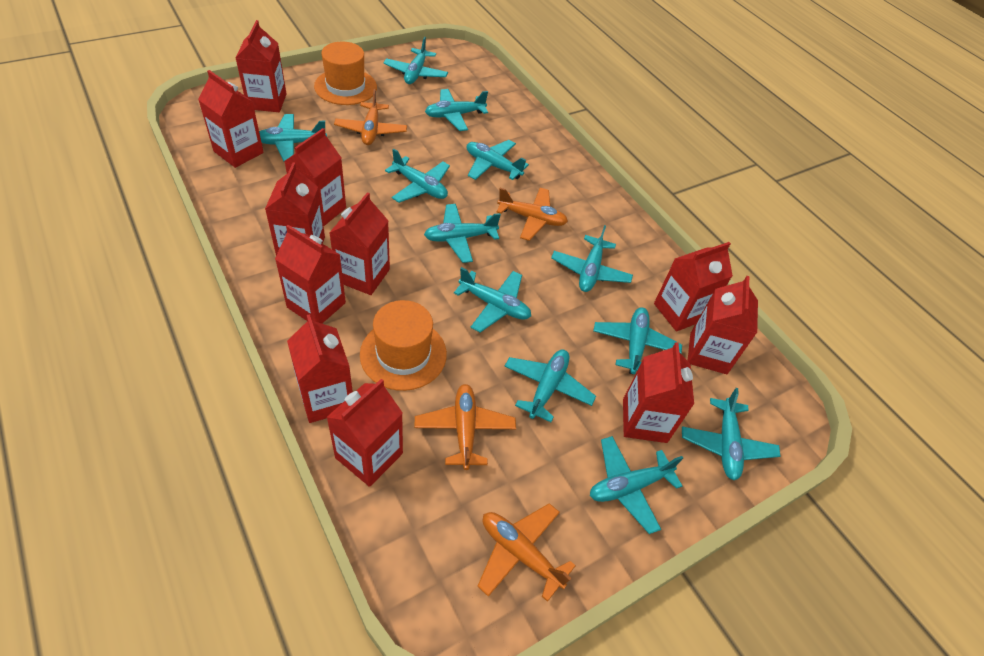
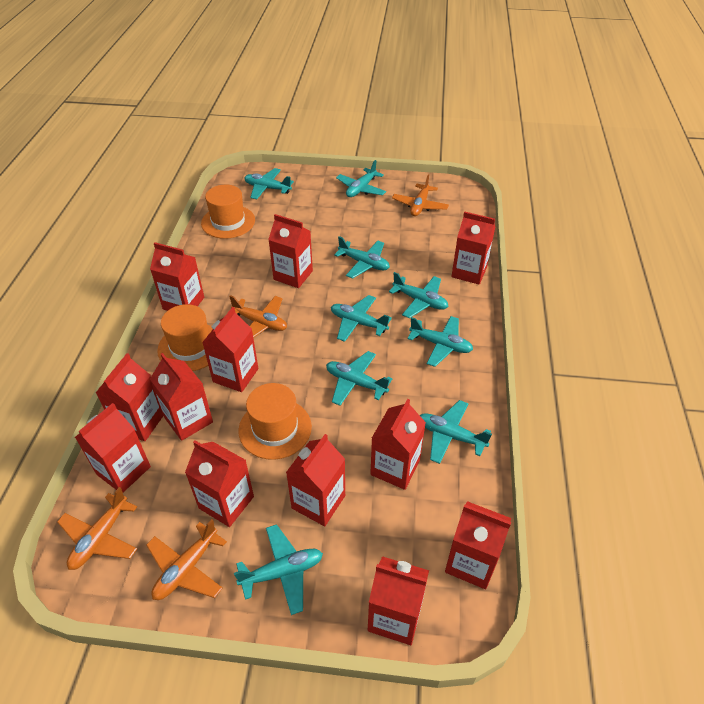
orange hat: [314,41,377,105] [360,300,447,391] = 2 -> [157,304,213,371] [201,185,255,239] [238,383,312,460] = 3
red carton: [198,70,264,168] [235,20,286,112] [265,163,325,255] [275,225,346,324] [284,128,346,226] [287,314,353,423] [326,379,403,487] [330,192,390,295] [623,342,694,443] [654,242,733,332] [688,276,758,374] = 11 -> [75,403,151,492] [96,353,163,441] [150,242,204,311] [150,353,213,441] [185,441,254,527] [202,307,258,392] [268,214,313,288] [286,434,345,526] [368,556,429,645] [370,399,426,490] [445,501,511,589] [451,211,495,285] = 12
turquoise plane: [259,114,327,161] [383,37,448,84] [385,148,450,203] [424,204,501,263] [425,89,488,131] [454,267,531,332] [467,140,529,180] [504,349,596,422] [551,225,633,292] [590,436,683,534] [593,307,682,374] [682,388,780,480] = 12 -> [234,524,323,615] [245,168,294,200] [326,351,392,406] [331,295,392,342] [334,236,390,279] [336,160,386,197] [389,272,448,318] [407,316,473,367] [420,400,492,464] = 9

